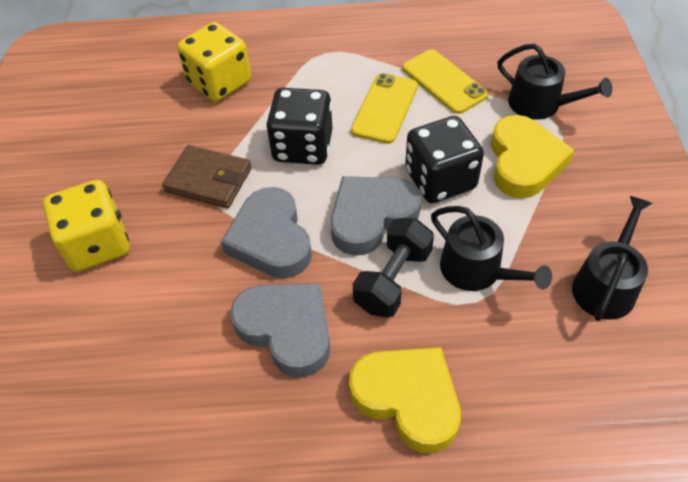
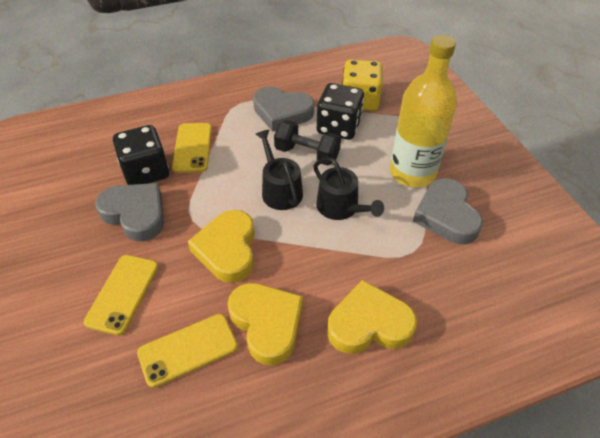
black watering can: [431,206,552,291] [497,43,612,120] [572,196,653,321] = 3 -> [256,130,303,210] [313,157,384,220] = 2
brown wallet: [162,145,252,208] = 1 -> none = 0
yellow bottle: none = 0 -> [390,35,457,187] = 1
yellow dice: [43,180,130,272] [177,22,251,102] = 2 -> [342,59,383,111] = 1
yellow heart: [349,347,461,453] [491,115,574,199] = 2 -> [188,210,255,283] [227,283,303,365] [327,280,417,354] = 3
yellow phone: [351,73,418,144] [402,49,488,114] = 2 -> [84,255,158,336] [137,314,238,388] [172,123,212,173] = 3

